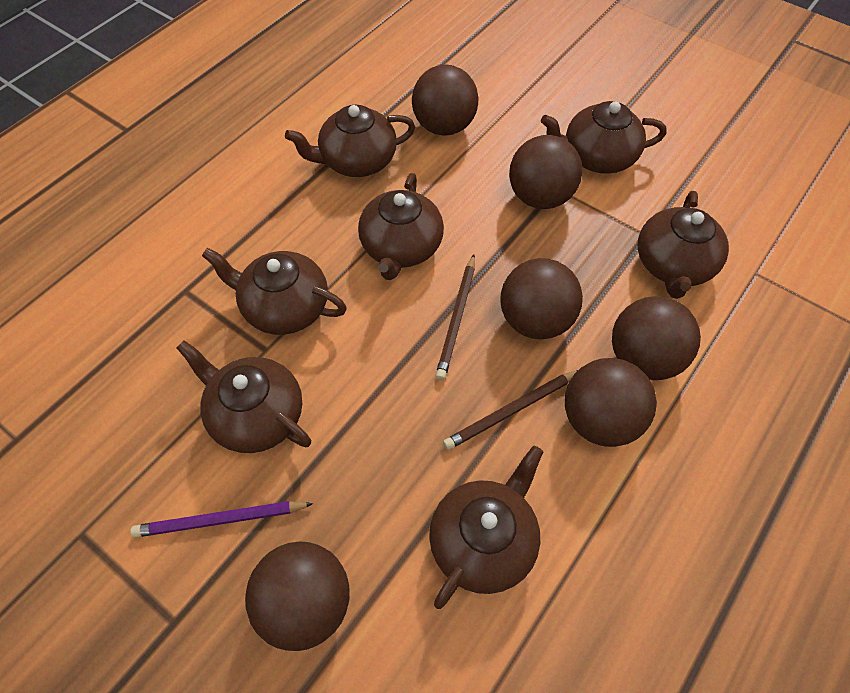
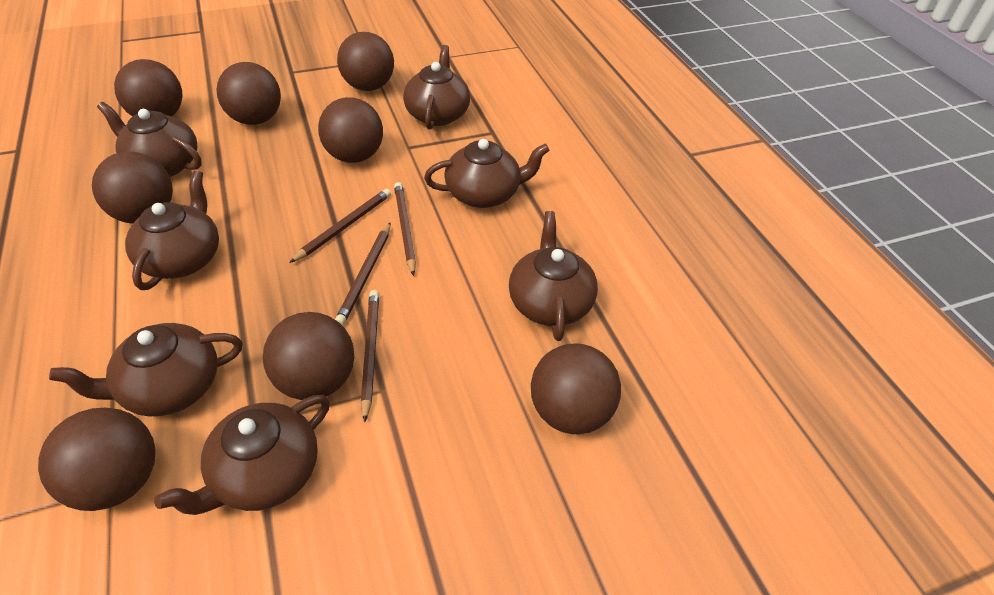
brown ball: [245,541,350,651] [412,64,478,136] [500,258,583,339] [509,135,582,209] [565,358,657,447] [612,296,701,380] = 6 -> [38,408,155,511] [92,152,173,224] [114,59,182,117] [216,62,281,125] [263,312,354,400] [318,97,383,163] [337,32,394,91] [531,344,621,434] = 8
brown pencil: [435,254,475,380] [443,370,578,450] = 2 -> [289,189,391,263] [335,222,391,325] [360,290,379,422] [394,182,416,276] = 4
purple pencil: [130,501,314,538] = 1 -> none = 0

